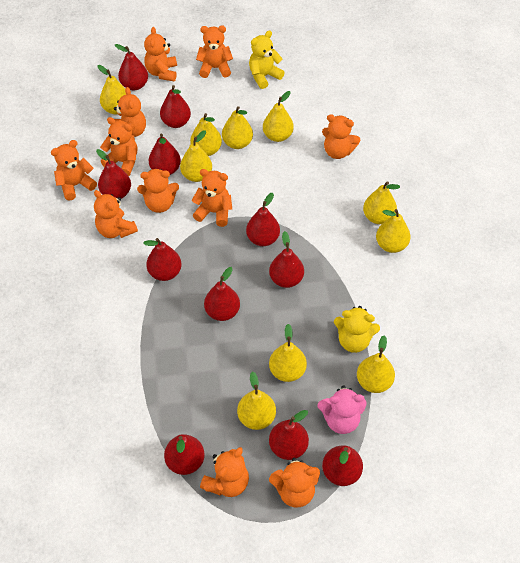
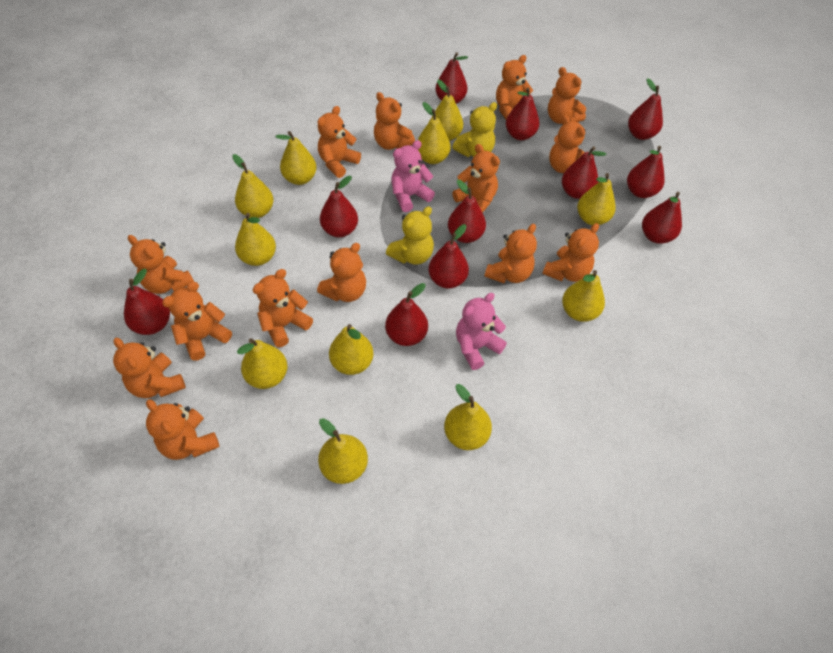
orange teddy bear: [51,140,97,201] [94,190,138,238] [100,117,137,176] [114,87,146,140] [137,168,179,213] [144,27,177,81] [192,169,232,227] [196,26,233,78] [200,447,249,497] [269,458,320,507] [322,114,360,159] = 11 -> [113,338,186,398] [128,235,194,294] [146,399,220,460] [162,282,232,361] [253,269,313,347] [317,243,366,302] [318,106,361,178] [374,92,415,150] [452,144,500,213] [484,224,537,283] [496,55,533,120] [542,223,599,282] [548,67,586,124] [549,115,586,173] = 14
pink teddy bear: [318,385,367,434] = 1 -> [391,140,435,212] [456,293,507,370] = 2
yellow pear: [98,65,126,114] [180,130,212,182] [190,113,222,156] [222,106,253,149] [237,371,276,430] [263,91,294,142] [269,324,307,382] [357,335,395,393] [363,181,400,224] [376,209,411,253] = 10 -> [232,154,273,218] [235,213,276,266] [237,338,288,389] [275,131,317,185] [318,418,368,484] [329,324,374,375] [418,102,451,164] [431,80,463,141] [444,384,492,450] [562,270,605,322] [577,173,616,225] = 11

